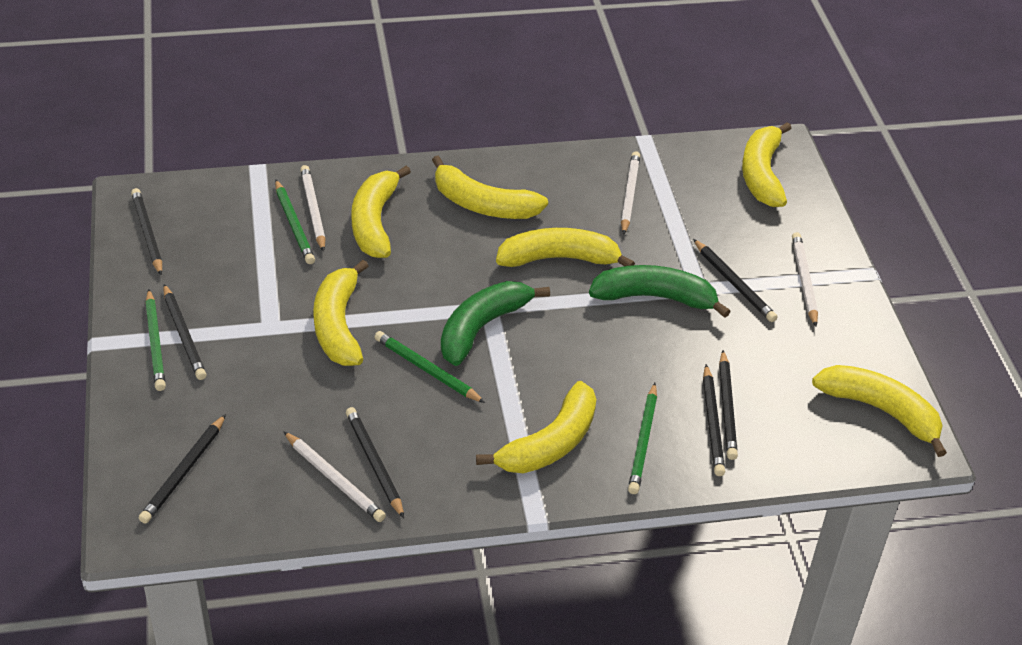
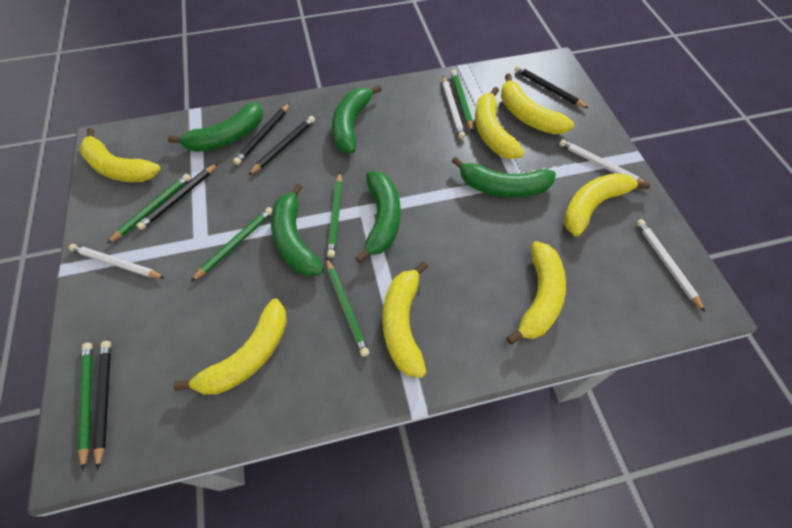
black pencil: [131,188,162,276] [139,414,226,524] [163,284,207,380] [346,407,404,518] [693,239,777,322] [703,364,725,476] [719,350,738,460] = 7 -> [93,341,111,470] [136,163,218,230] [233,103,290,165] [249,116,315,175] [515,65,588,108] = 5
green banana: [441,281,550,366] [589,265,731,318] = 2 -> [168,102,263,152] [271,183,324,276] [332,85,382,154] [355,172,400,263] [452,157,556,198] = 5
green pencil: [145,289,166,391] [275,180,315,264] [375,331,485,403] [628,383,657,494] = 4 -> [77,343,93,470] [107,174,191,244] [191,207,273,282] [326,258,369,357] [327,172,342,258] [451,70,473,133] = 6

